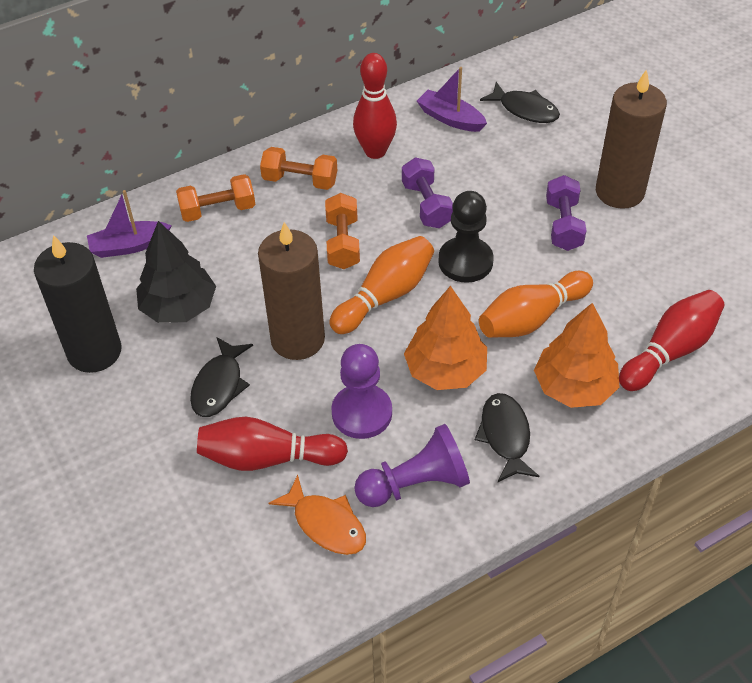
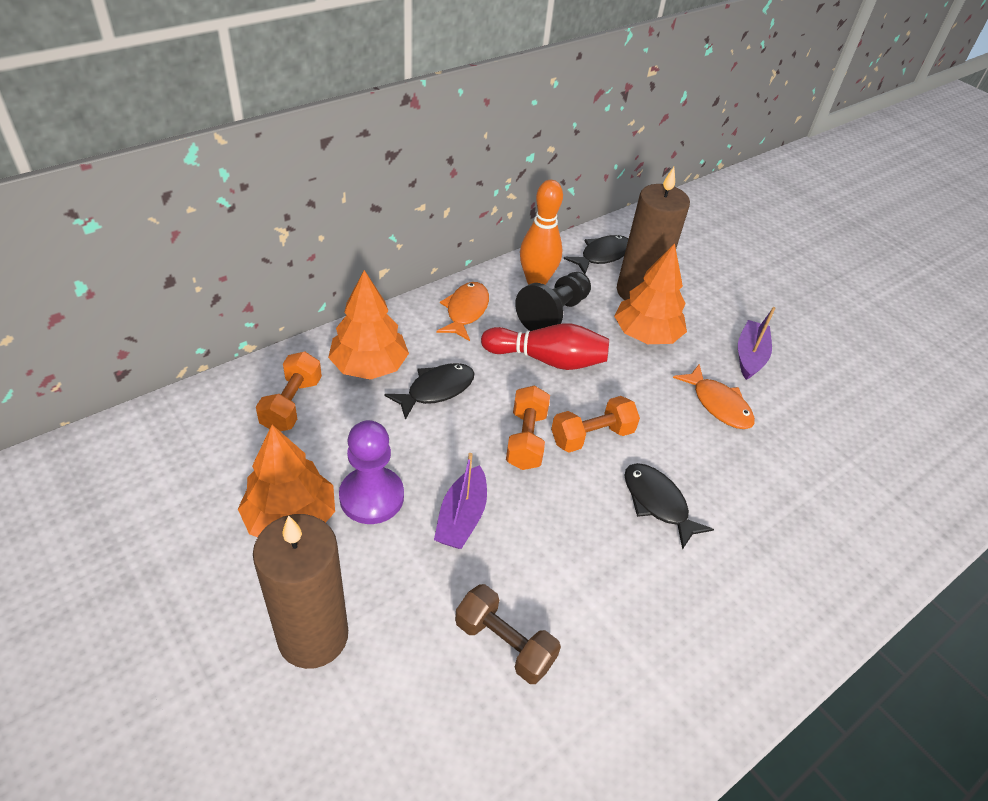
black candle: [34,235,122,373] = 1 -> none = 0
black tree: [136,221,216,323] = 1 -> none = 0
brown dumbbell: none = 0 -> [455,584,561,684] = 1
orange bowling pin: [329,236,434,334] [479,271,593,338] = 2 -> [520,180,563,285] = 1
orange fish: [268,475,366,555] = 1 -> [436,282,489,341] [673,364,755,429] = 2
orange tree: [404,286,487,390] [534,303,619,408] = 2 -> [238,425,335,537] [328,270,409,380] [614,243,687,344] = 3
purple dumbbell: [402,157,453,228] [546,175,586,251] = 2 -> none = 0
purple pawn: [331,344,392,439] [354,424,470,507] = 2 -> [339,420,404,524] = 1
red bowling pin: [197,417,348,471] [353,53,397,159] [619,290,724,391] = 3 -> [481,323,609,370] = 1

